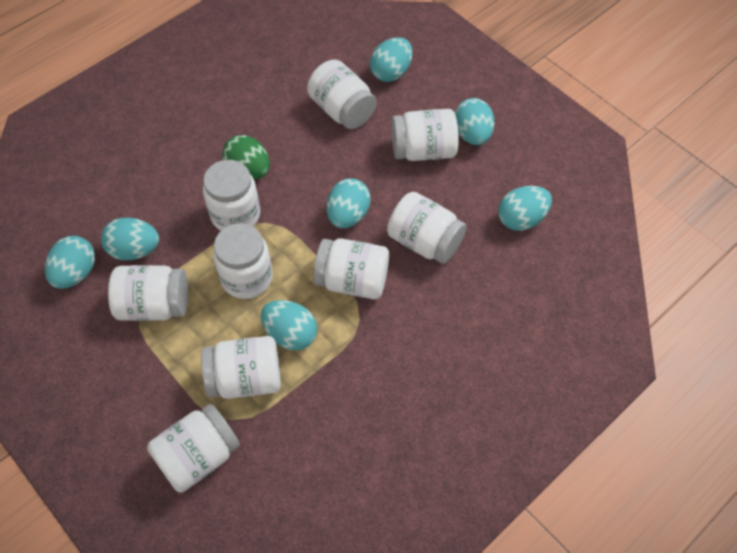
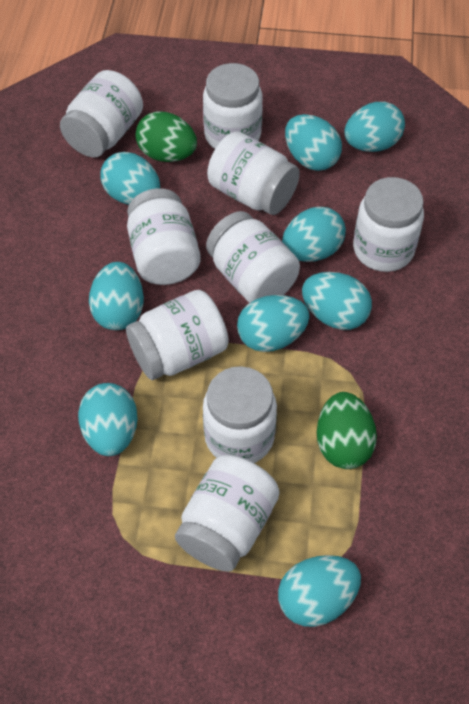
green egg: [222,135,270,179] = 1 -> [136,112,197,162] [317,392,377,469] = 2
turquoise egg: [45,236,95,289] [101,218,159,260] [261,300,317,351] [327,178,371,228] [370,37,413,82] [455,98,495,145] [498,186,552,231] = 7 -> [78,383,138,456] [89,262,144,330] [101,152,160,205] [237,295,310,352] [278,555,361,627] [282,207,346,262] [285,114,342,171] [302,272,372,330] [344,102,405,152] = 9

